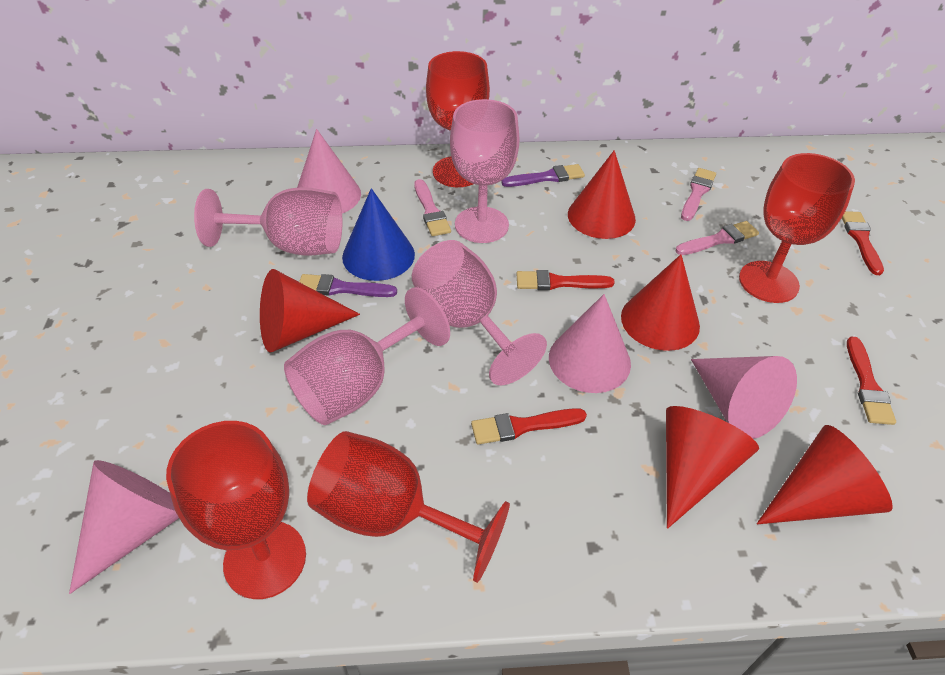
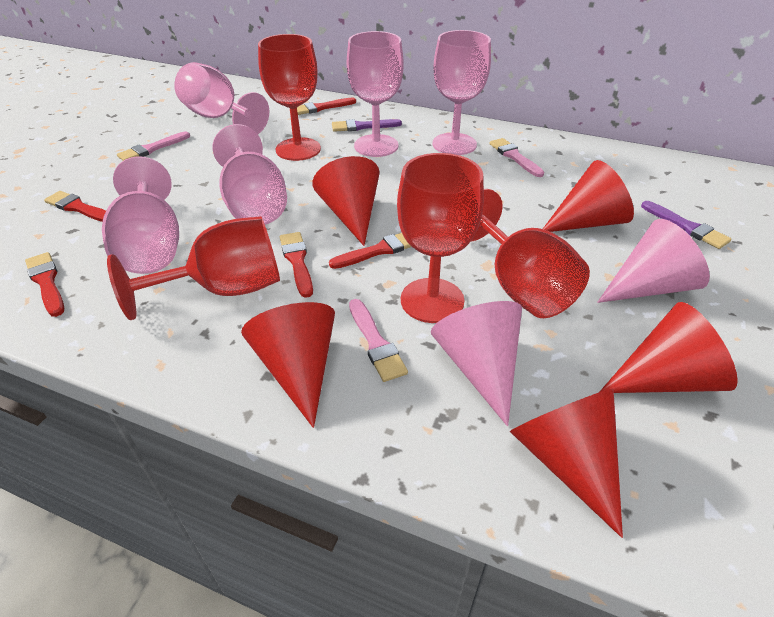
blue cone: [342,188,415,281] = 1 -> none = 0
pink cone: [69,460,179,594] [297,129,361,213] [549,294,631,393] [691,356,797,439] = 4 -> [431,301,522,426] [597,219,710,303] = 2
pink goblet: [194,187,342,256] [284,287,450,425] [412,240,547,385] [450,99,520,243] = 4 -> [102,156,179,274] [174,62,269,134] [213,124,287,225] [347,31,404,157] [432,30,491,155] = 5
red brush: [471,408,587,445] [517,270,615,290] [842,211,884,275] [847,337,896,425] = 4 -> [25,252,64,317] [44,191,106,222] [280,232,313,298] [297,97,356,115] [329,233,411,269] = 5

